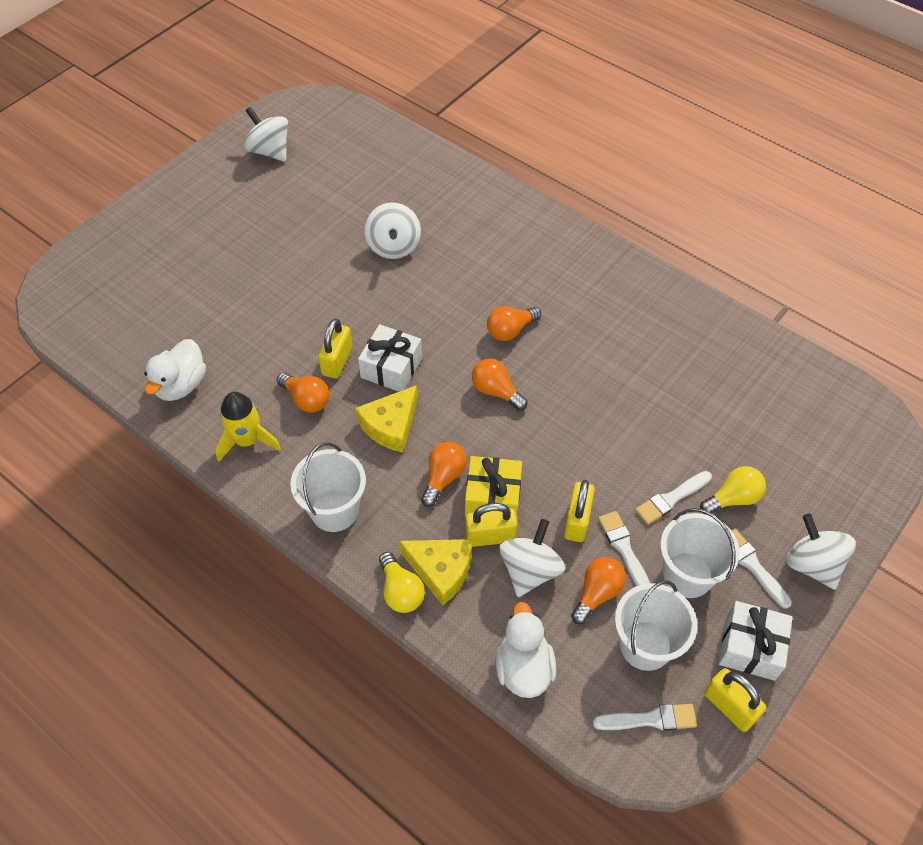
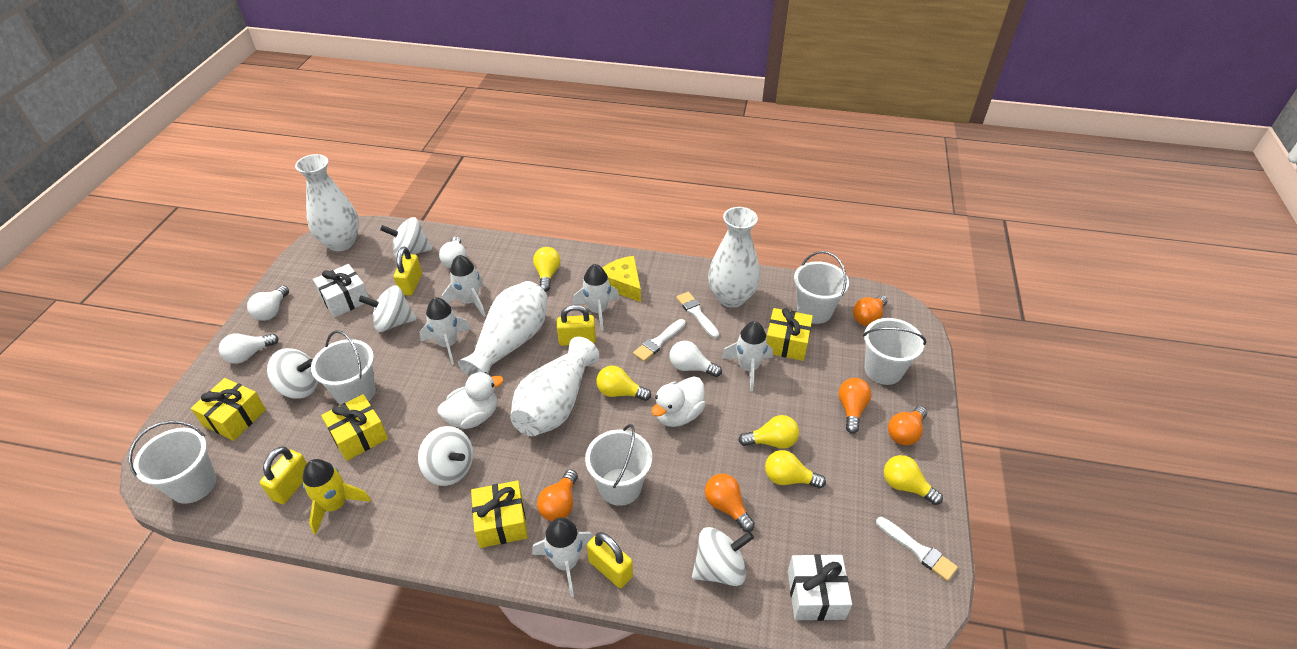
white brush: [593,704,697,731] [598,511,650,586] [635,471,712,525] [731,528,792,609] = 4 -> [633,319,686,362] [676,292,719,338] [876,517,958,581] = 3
white bucket: [290,443,366,532] [615,580,697,671] [660,508,740,598] = 3 -> [129,421,216,504] [311,330,376,405] [585,424,652,506] [794,251,849,324] [863,318,926,385] = 5
white light bulb: none = 0 -> [219,333,279,364] [247,285,289,321] [439,237,467,268] [670,340,722,377] = 4
white rocket: none = 0 -> [420,297,471,365] [442,255,486,317] [532,517,593,597] [572,264,620,331] [722,321,773,391] = 5
white spinning top: [244,107,288,162] [365,202,421,259] [499,519,565,597] [786,514,856,590] = 4 -> [267,348,318,399] [359,285,417,332] [380,217,432,258] [418,426,473,486] [692,527,754,586] = 5
white vase: none = 0 -> [295,154,359,251] [458,281,548,377] [510,337,599,436] [708,207,760,308] = 4
yellow cheese: [355,385,418,453] [399,539,472,605] = 2 -> [603,256,641,302] = 1
yellow gift: [465,456,522,517] = 1 -> [191,378,266,441] [321,394,388,461] [471,480,528,548] [766,308,813,361] = 4
yellow light bulb: [379,552,425,613] [700,466,766,515] = 2 -> [533,247,560,292] [596,366,651,401] [738,415,799,449] [765,450,826,488] [884,455,943,505] = 5

